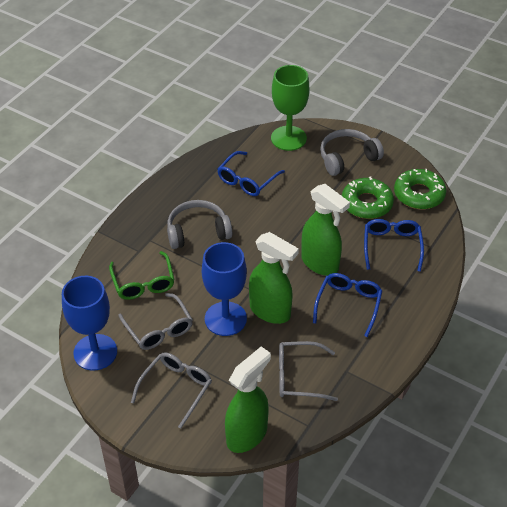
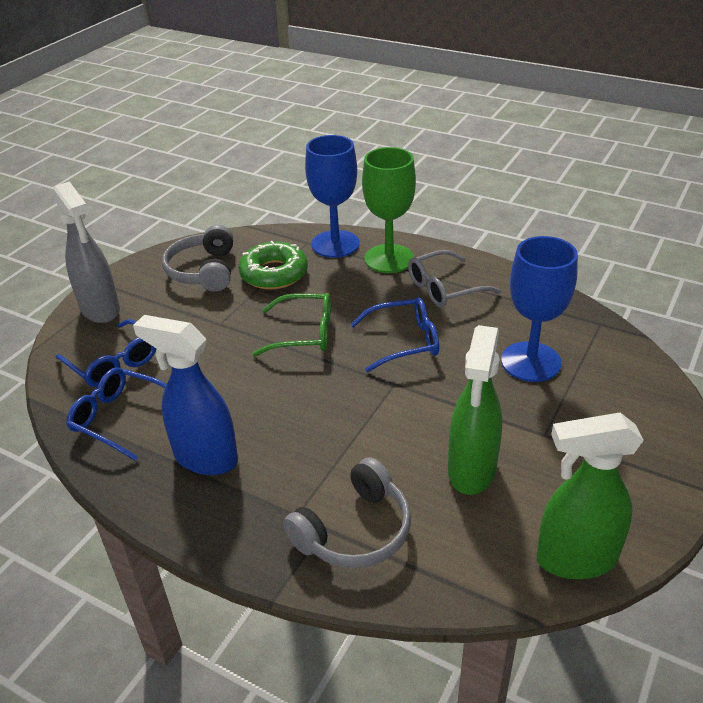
blue spray bottle: none = 0 -> [133,315,238,475] = 1
green donut: [342,177,394,219] [394,169,446,209] = 2 -> [238,241,308,289] = 1
green spray bottle: [225,346,271,453] [249,232,299,324] [301,184,350,276] = 3 -> [448,325,502,495] [537,413,644,579] = 2
grey glasses: [118,293,193,350] [131,352,212,429] [279,341,338,401] = 3 -> [408,250,501,307] = 1
grey spray bottle: none = 0 -> [53,181,120,323] = 1

